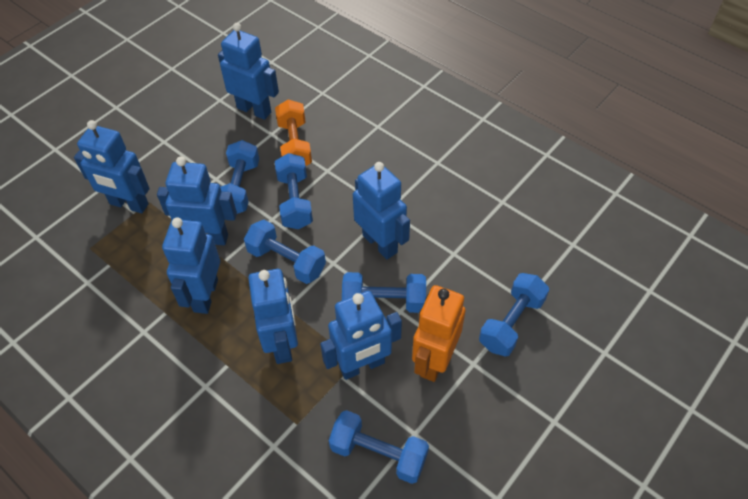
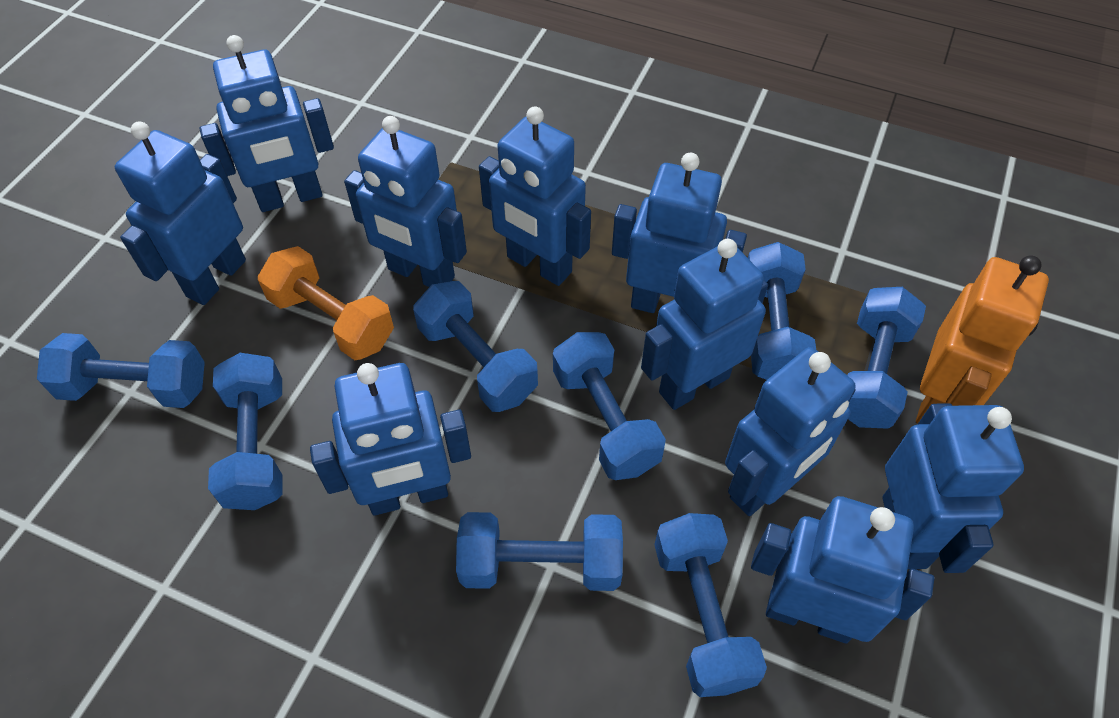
blue dumbbell: [220,140,259,214] [244,220,326,284] [275,153,313,229] [329,410,429,484] [342,272,426,313] [479,273,549,357] = 6 -> [37,333,205,408] [208,353,283,510] [413,281,538,412] [456,512,623,591] [553,332,666,480] [654,513,767,697] [748,242,816,380] [847,287,926,429] = 8
blue robot: [74,120,150,213] [157,156,237,245] [162,218,220,314] [218,23,279,120] [248,269,298,364] [320,291,402,380] [353,162,410,259] = 7 -> [115,122,246,305] [200,35,334,212] [310,363,471,516] [344,116,467,287] [479,106,591,286] [612,153,747,313] [641,239,768,410] [725,347,855,516] [751,496,934,643] [882,403,1024,573] = 10

